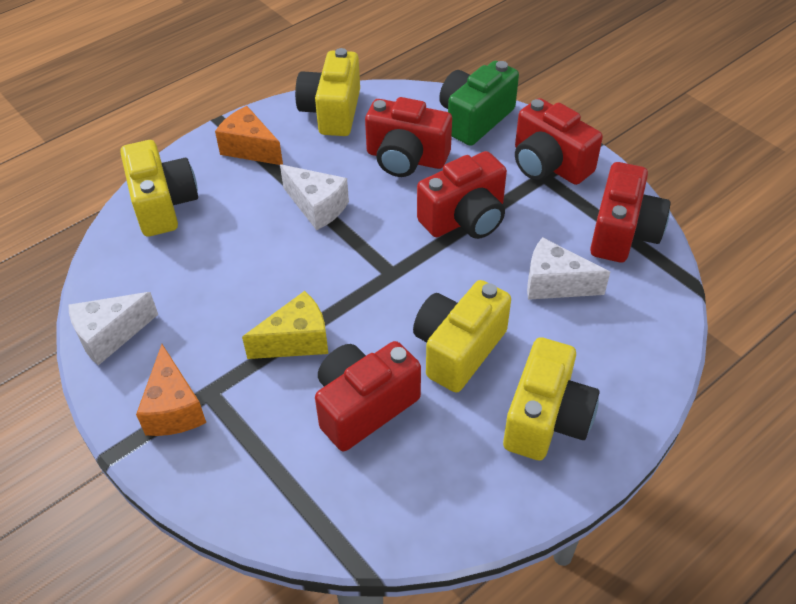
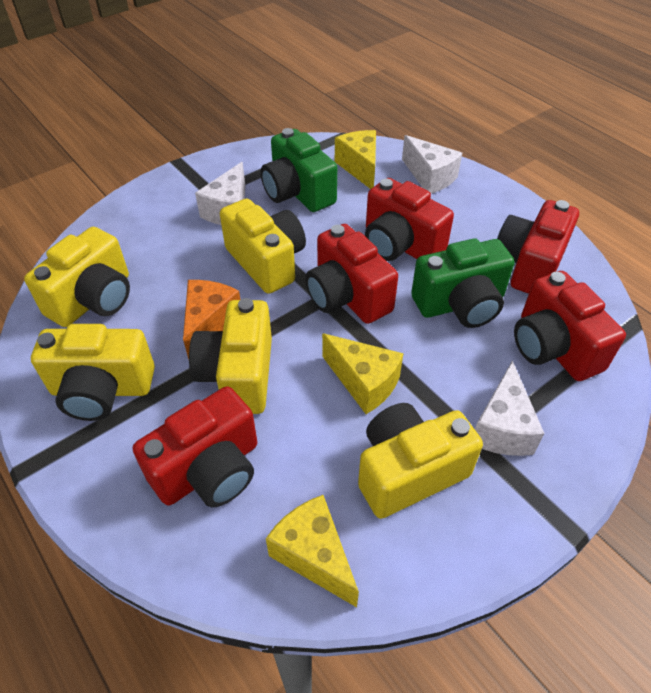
green camera: [439,61,519,146] = 1 -> [260,128,337,212] [411,239,515,328] = 2
orange cheese: [136,344,206,436] [215,106,283,165] = 2 -> [183,280,240,359] = 1
yellow camera: [120,140,198,237] [295,48,360,136] [413,280,511,392] [503,337,600,460] = 4 -> [24,227,130,327] [31,324,155,421] [189,298,272,414] [220,199,306,294] [358,403,483,519] = 5
yellow cheese: [242,291,328,359] = 1 -> [266,495,359,607] [322,333,403,414] [335,130,376,189] = 3

